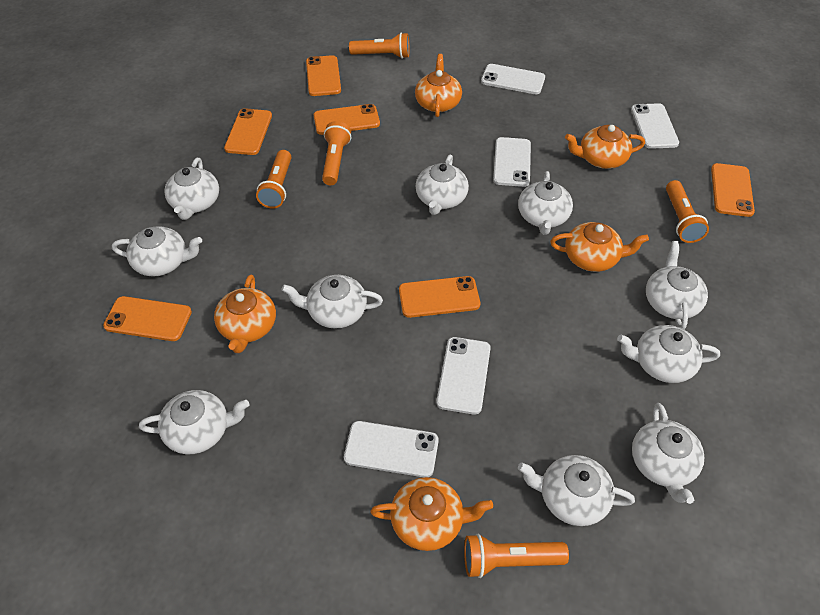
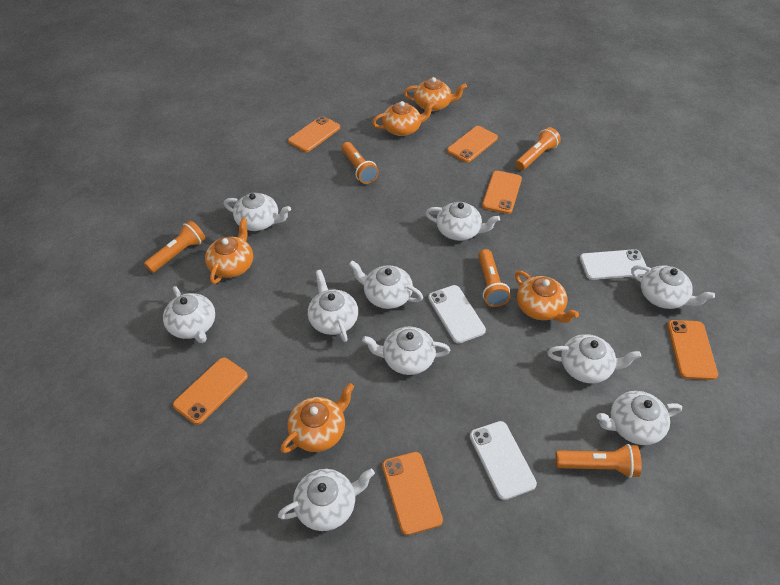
white phone: [344,421,439,477] [436,337,491,415] [481,64,545,94] [493,137,531,187] [631,103,679,149] = 5 -> [428,285,486,343] [470,421,537,500] [580,249,647,280] = 3

